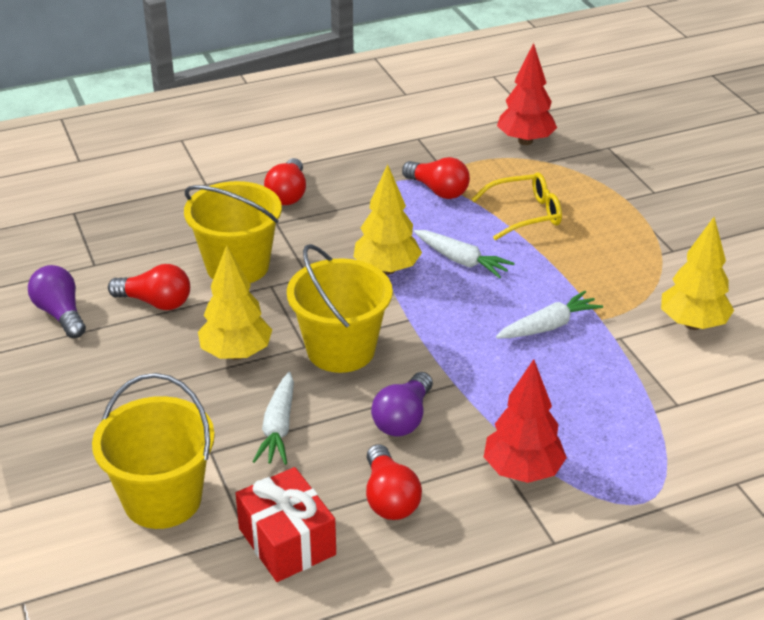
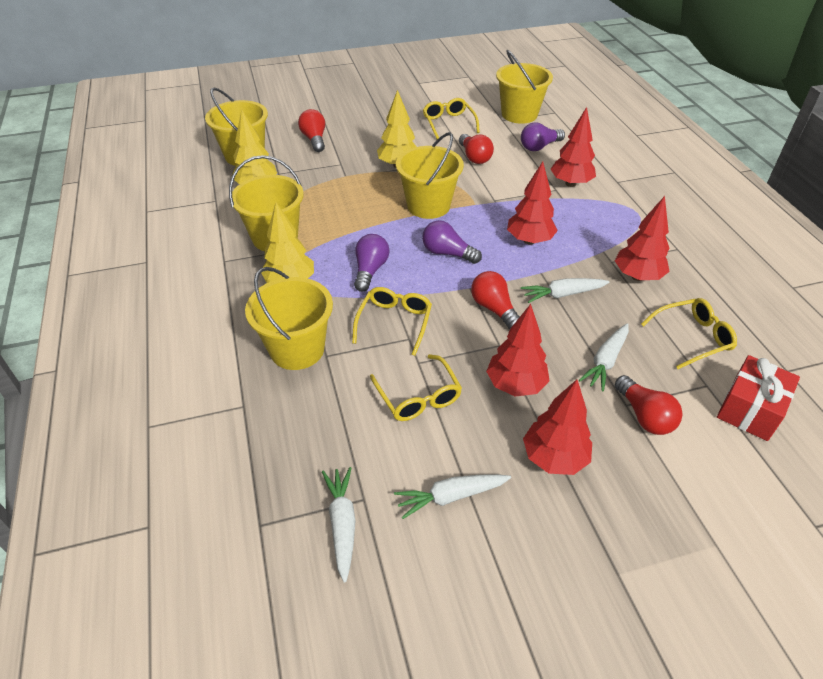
purple light bulb: [28,265,86,338] [371,372,433,437] = 2 -> [354,234,389,292] [422,220,482,264] [521,122,565,151] = 3
red tree: [484,359,567,483] [497,43,557,145] = 2 -> [486,304,550,397] [507,161,558,245] [523,379,592,475] [551,107,596,187] [615,196,670,281] = 5
white carrot: [252,372,294,465] [414,230,515,278] [496,291,603,338] = 3 -> [322,467,356,583] [394,474,511,519] [521,278,609,303] [579,323,629,392] = 4
yellow bucket: [92,373,215,529] [184,181,282,283] [287,244,393,373] = 3 -> [205,88,268,166] [229,155,304,251] [245,267,333,370] [396,132,464,219] [496,50,553,124] = 5
yellow glasses: [471,172,562,241] = 1 -> [352,287,432,356] [370,354,462,421] [423,98,480,140] [641,298,737,369] = 4

